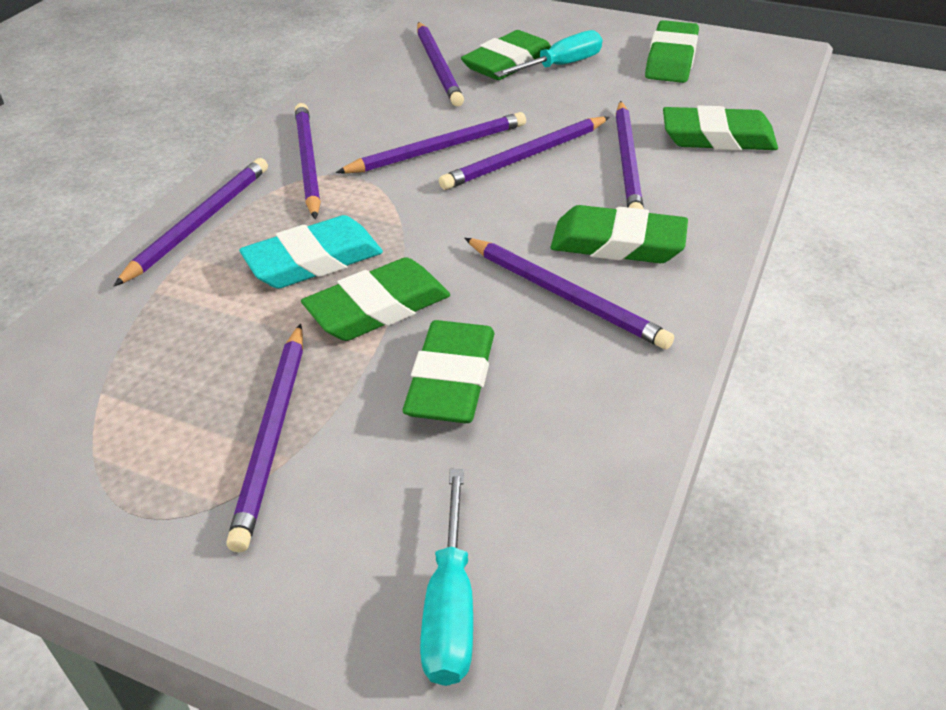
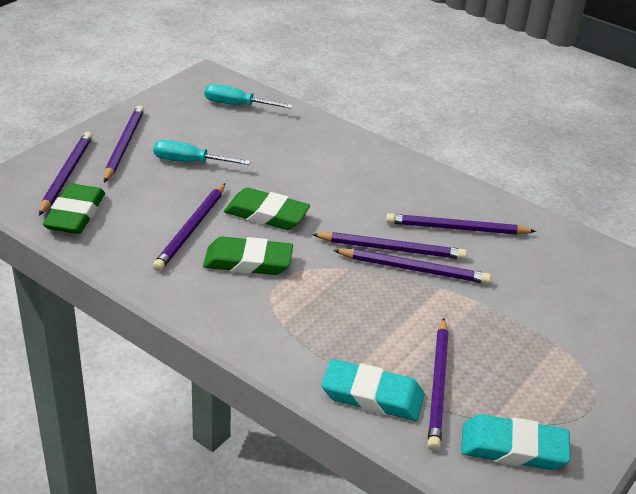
green eraser: [301,257,450,341] [403,320,494,423] [461,30,551,80] [551,205,688,263] [645,20,699,83] [663,105,778,151] = 6 -> [43,183,105,234] [203,236,293,275] [224,188,310,230] = 3
purple pencil: [114,158,268,286] [226,324,303,552] [295,103,321,219] [336,112,526,174] [417,22,464,106] [439,117,610,190] [464,238,674,349] [616,101,644,209] = 8 -> [39,132,93,216] [104,105,144,183] [153,183,225,271] [312,232,467,260] [333,249,491,284] [386,213,536,235] [427,318,449,451] = 7
turquoise eraser: [239,215,383,289] = 1 -> [321,359,425,421] [461,414,571,470] = 2

